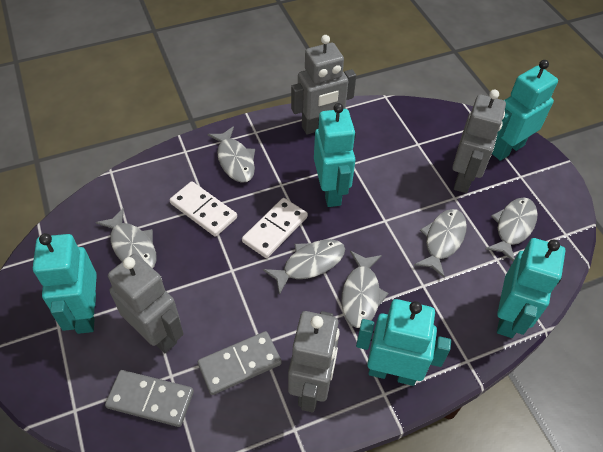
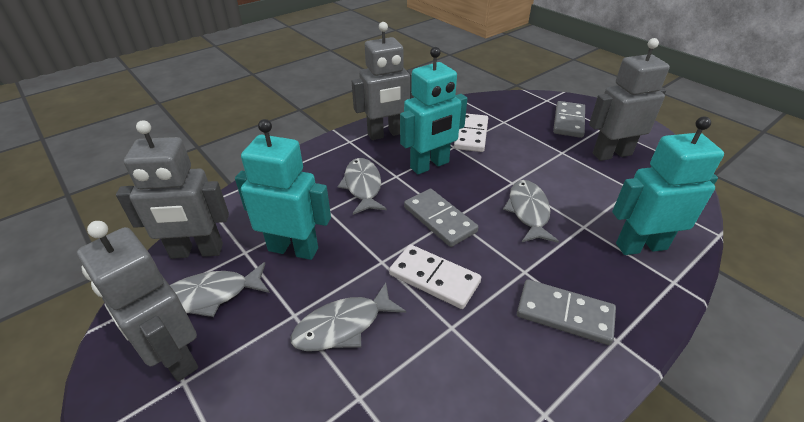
grey domino: [105,370,194,427] [198,331,282,395] = 2 -> [404,189,478,247] [517,279,616,345] [553,101,585,138] = 3
grey fish: [96,208,157,268] [208,126,255,183] [263,239,345,295] [341,251,389,328] [414,209,467,278] [485,197,538,261] = 6 -> [170,262,270,317] [290,283,406,351] [338,158,387,215] [503,180,559,243] = 4
turquoise robot: [33,233,97,334] [314,103,356,207] [356,299,451,386] [492,60,558,161] [497,238,565,338] = 5 -> [235,119,331,260] [400,47,467,174] [612,116,724,255] = 3

